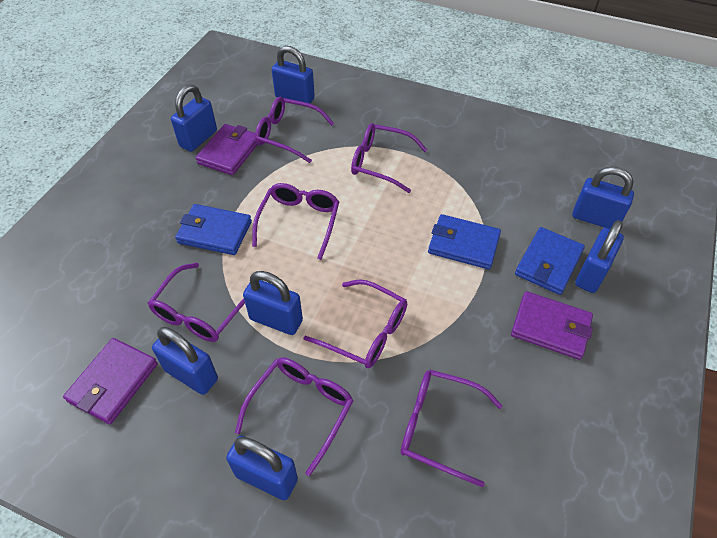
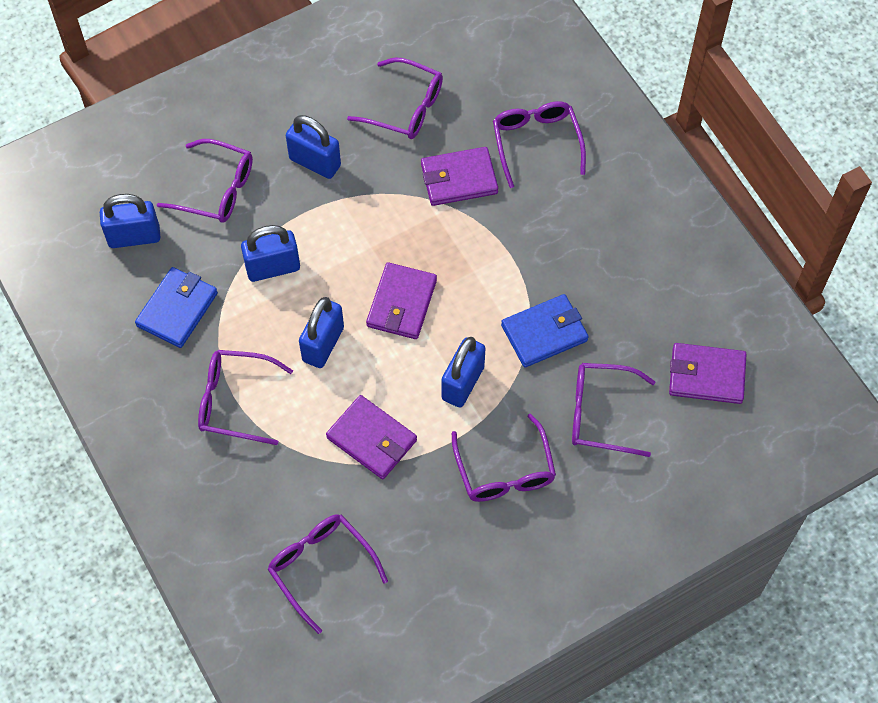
blue padlock: [152,327,218,395] [171,84,217,152] [226,436,298,500] [243,271,303,335] [272,46,315,104] [572,167,634,229] [575,220,624,293] = 7 -> [100,194,160,248] [241,225,300,282] [286,115,341,179] [299,297,344,368] [441,337,486,407] = 5
blue wallet: [175,204,252,255] [428,214,501,269] [515,227,585,295] = 3 -> [135,267,218,348] [501,294,589,367] = 2
purple wallet: [63,338,158,424] [196,124,258,175] [511,291,593,360] = 3 -> [326,395,417,479] [366,262,437,339] [421,147,498,206] [669,343,747,404] = 4

